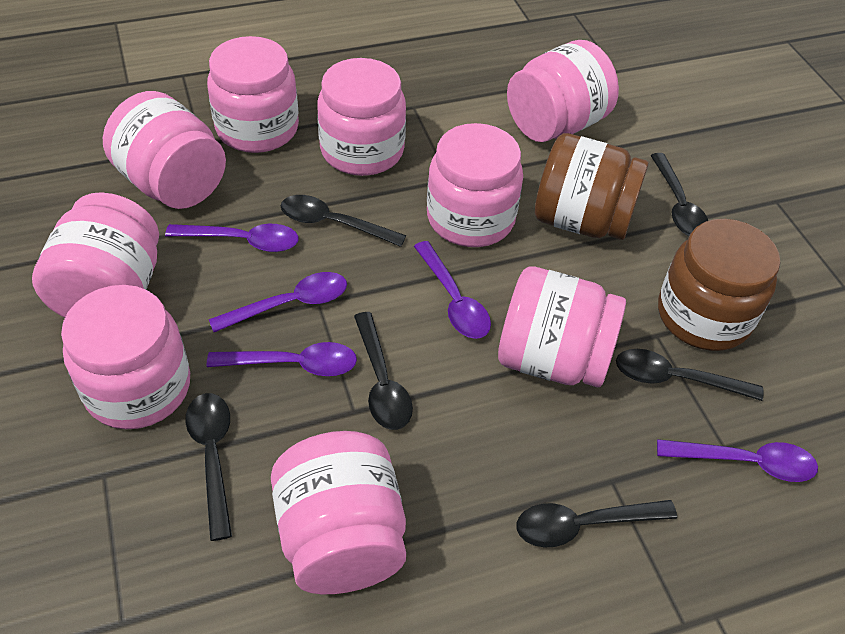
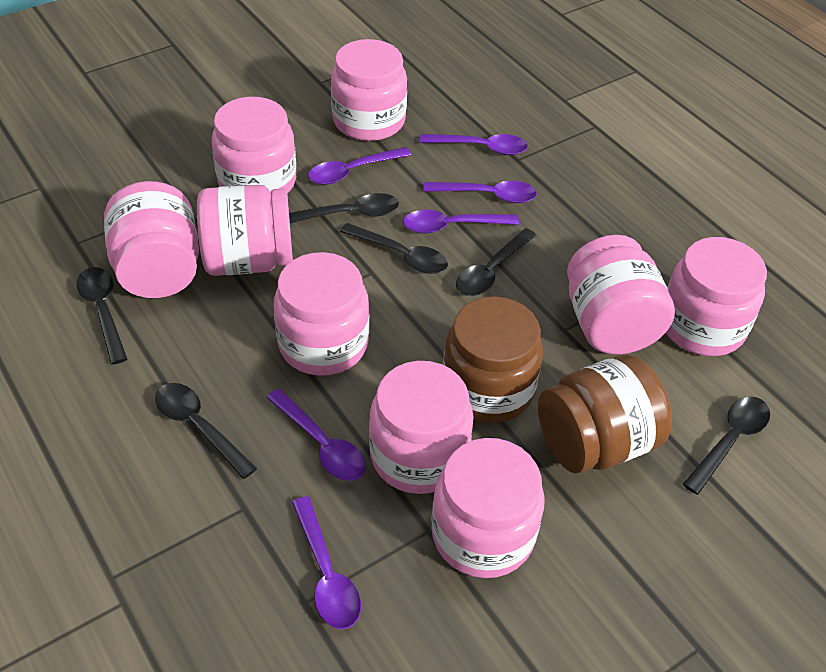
purple spoon: [165,224,298,252] [206,342,357,376] [209,272,347,332] [414,241,491,339] [657,439,818,482] = 5 -> [266,389,366,481] [292,496,361,629] [308,147,411,185] [403,210,519,233] [420,134,528,155] [423,181,537,203] = 6

